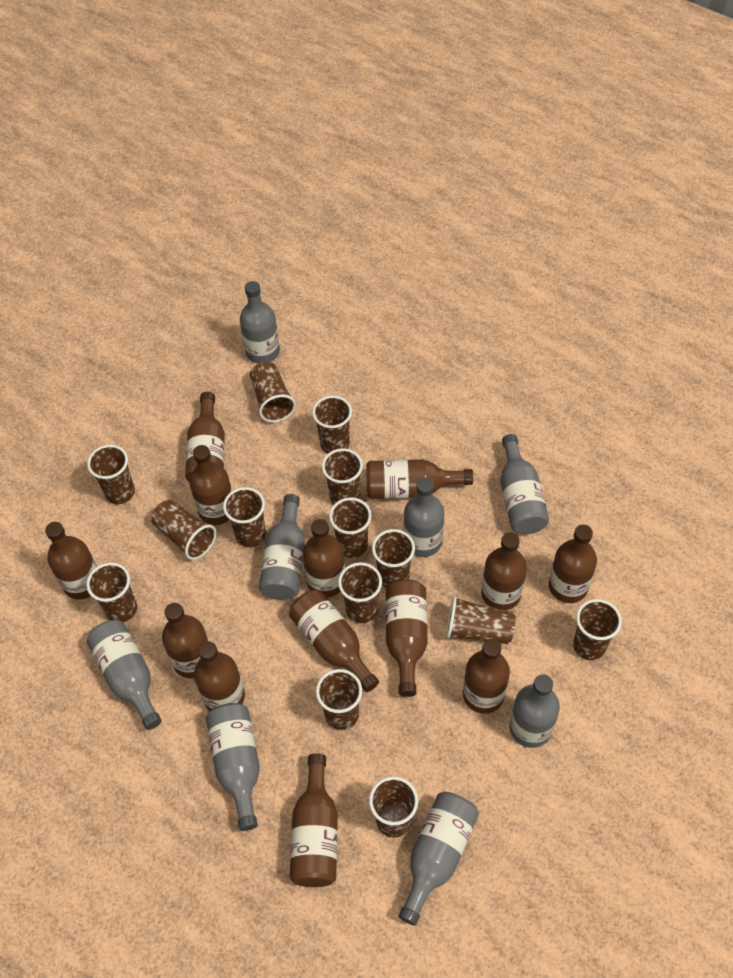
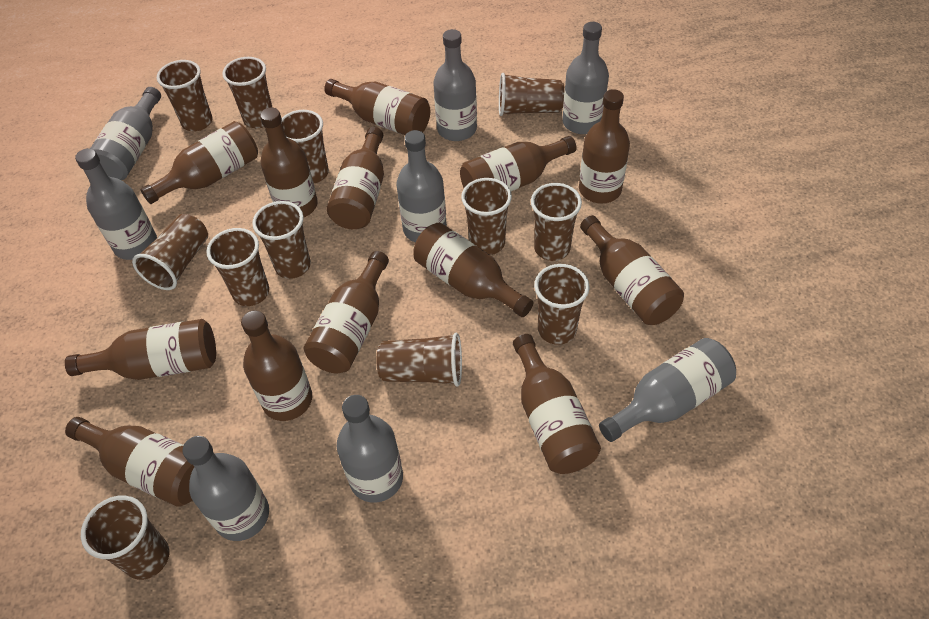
brown cup: [86,562,137,622] [87,445,135,504] [151,500,217,560] [223,487,266,547] [250,362,296,422] [312,396,352,454] [316,669,362,730] [322,448,363,505] [329,497,372,558] [338,562,382,623] [369,776,418,838] [372,529,415,588] [446,596,516,644] [573,599,622,660] = 14 -> [81,496,169,580] [132,214,208,290] [157,60,213,131] [206,228,269,306] [222,57,273,128] [252,201,311,279] [281,110,329,183] [377,333,462,387] [461,178,512,255] [499,73,565,116] [531,183,582,261] [534,264,589,345] = 12

